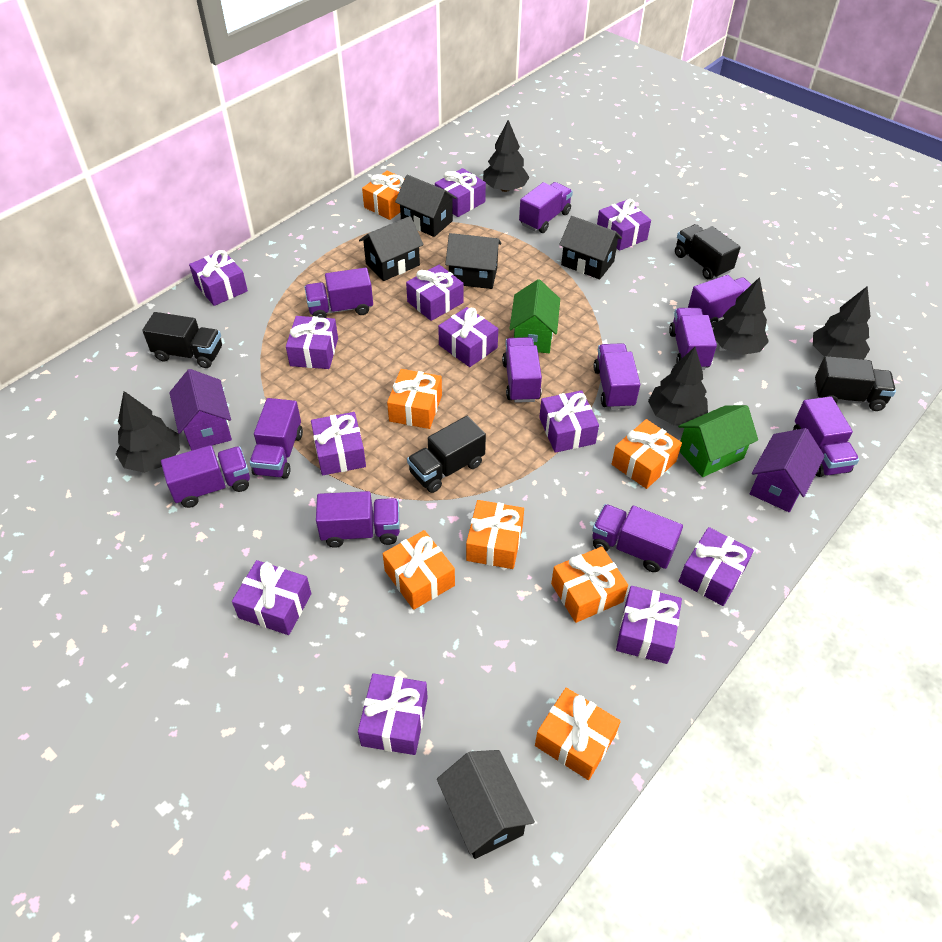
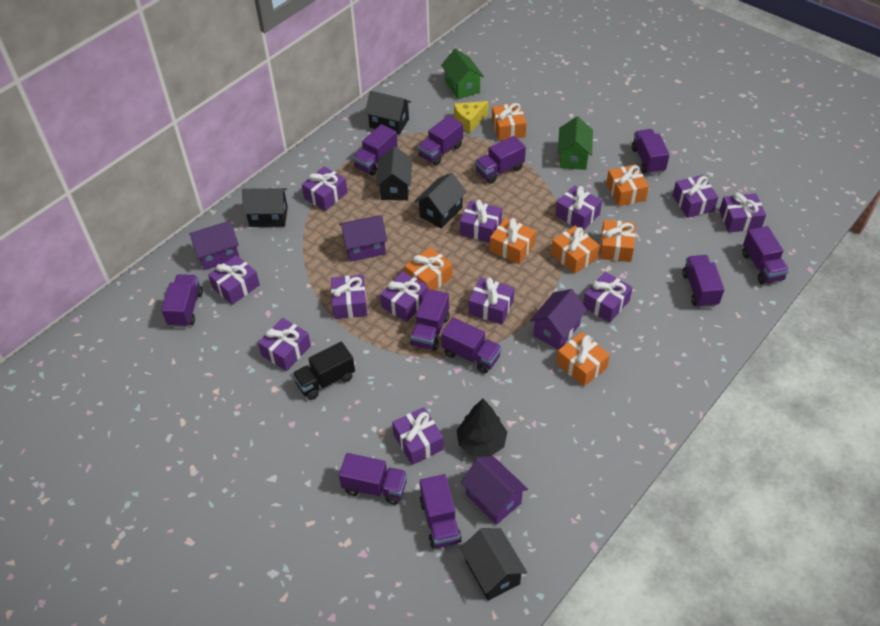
black tree: [116,391,180,473] [483,120,530,192] [648,347,708,426] [713,277,769,355] [813,286,871,360] = 5 -> [456,399,507,457] = 1
black truck: [142,312,222,368] [407,416,486,493] [675,224,741,279] [815,356,896,411] = 4 -> [292,342,355,400] = 1
purple house: [169,369,232,451] [750,428,825,512] = 2 -> [189,221,240,270] [339,215,387,262] [461,456,528,525] [530,289,587,350] = 4
yellow cheese: none = 0 -> [454,101,489,133] = 1

